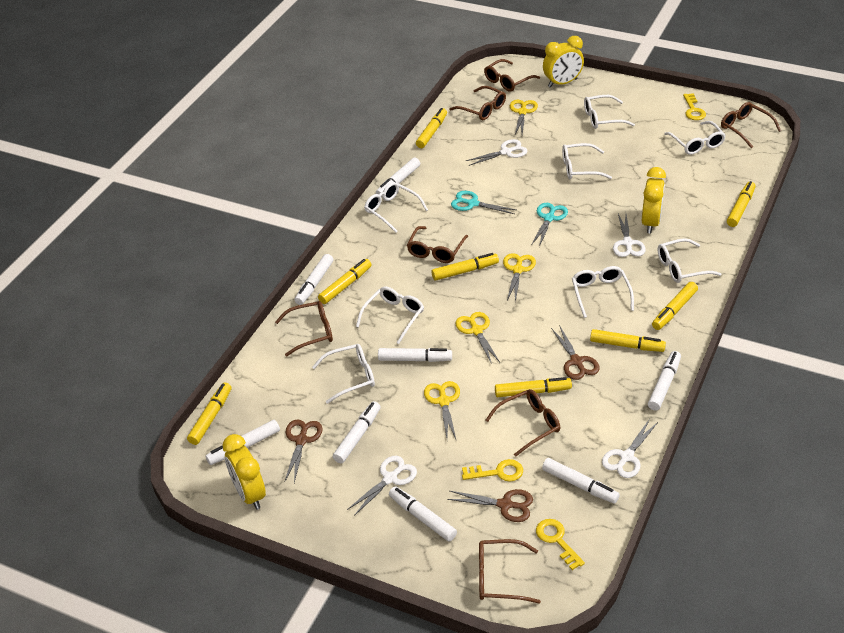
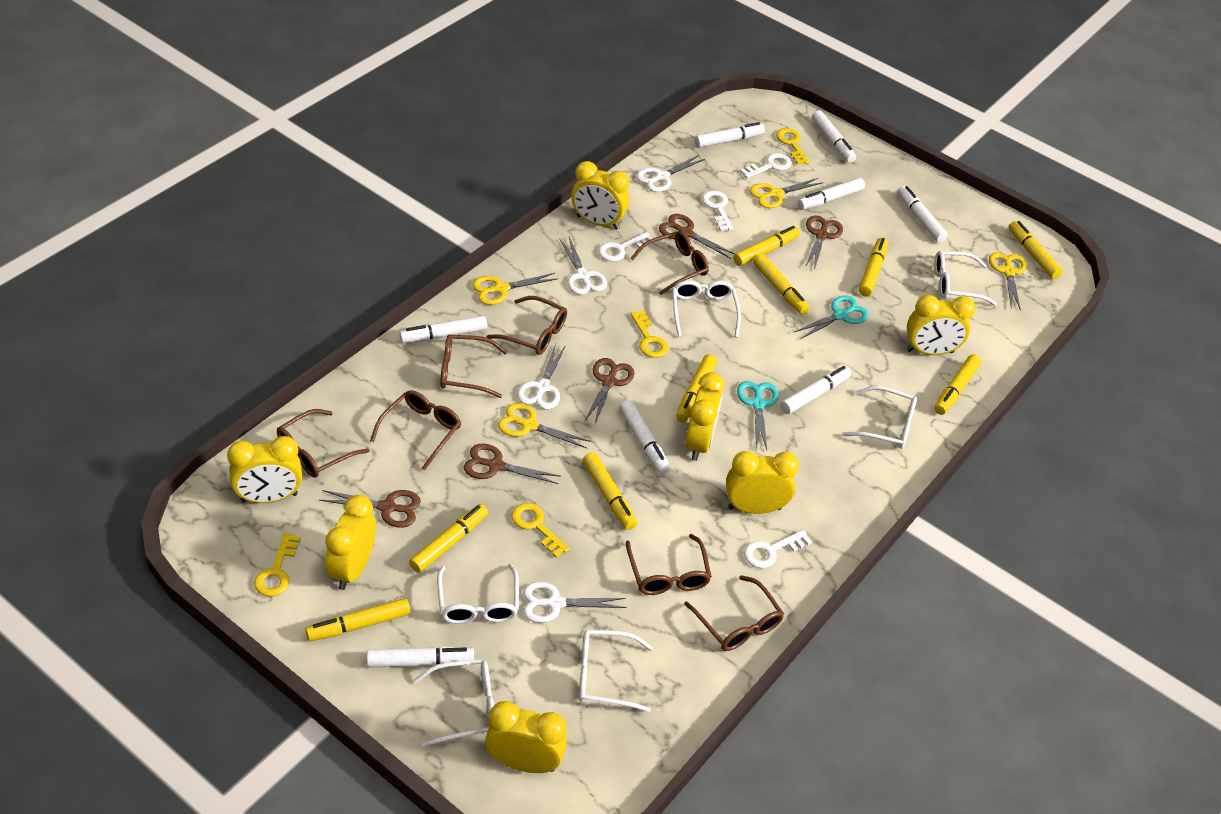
brown scissors: [285,420,323,483] [447,489,533,522] [551,325,600,380] = 3 -> [319,490,421,528] [464,444,561,484] [584,358,634,426] [659,214,735,259] [805,216,843,270] = 5
white glasses: [312,344,375,404] [356,287,424,344] [364,182,428,233] [562,143,612,179] [572,266,634,318] [584,95,635,129] [658,238,721,283] [664,121,726,155] = 8 -> [414,659,494,747] [437,564,519,624] [579,630,653,712] [672,280,741,337] [842,386,917,449] [934,251,997,306] = 6
white key: none = 0 -> [598,232,653,262] [702,191,734,231] [740,153,792,179] [744,530,812,568] = 4
yellow clock: [222,434,266,510] [543,36,584,88] [642,167,666,234] = 3 -> [227,436,302,503] [325,495,376,590] [485,701,567,773] [571,161,629,229] [685,372,725,461] [726,451,799,514] [907,295,975,355] = 7
yellow key: [462,459,523,482] [536,519,585,570] [683,93,706,120] = 3 -> [254,533,301,596] [512,503,570,558] [631,310,668,358] [776,128,810,165] = 4
yellow marker: [187,383,231,445] [318,259,372,304] [416,108,447,148] [432,253,499,281] [495,377,572,397] [590,329,666,352] [652,282,698,330] [727,181,756,227] = 8 -> [305,598,411,641] [409,504,488,573] [583,452,637,530] [676,354,717,422] [733,226,800,266] [753,254,810,315] [859,238,888,296] [934,355,981,415] [1009,221,1063,279] = 9

